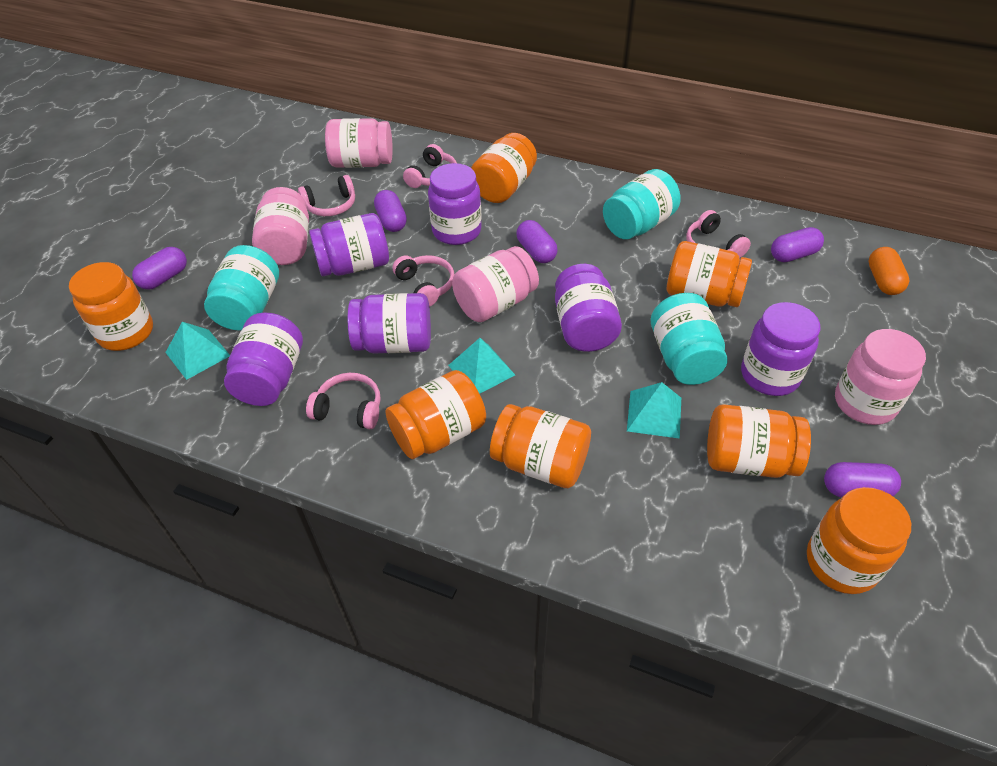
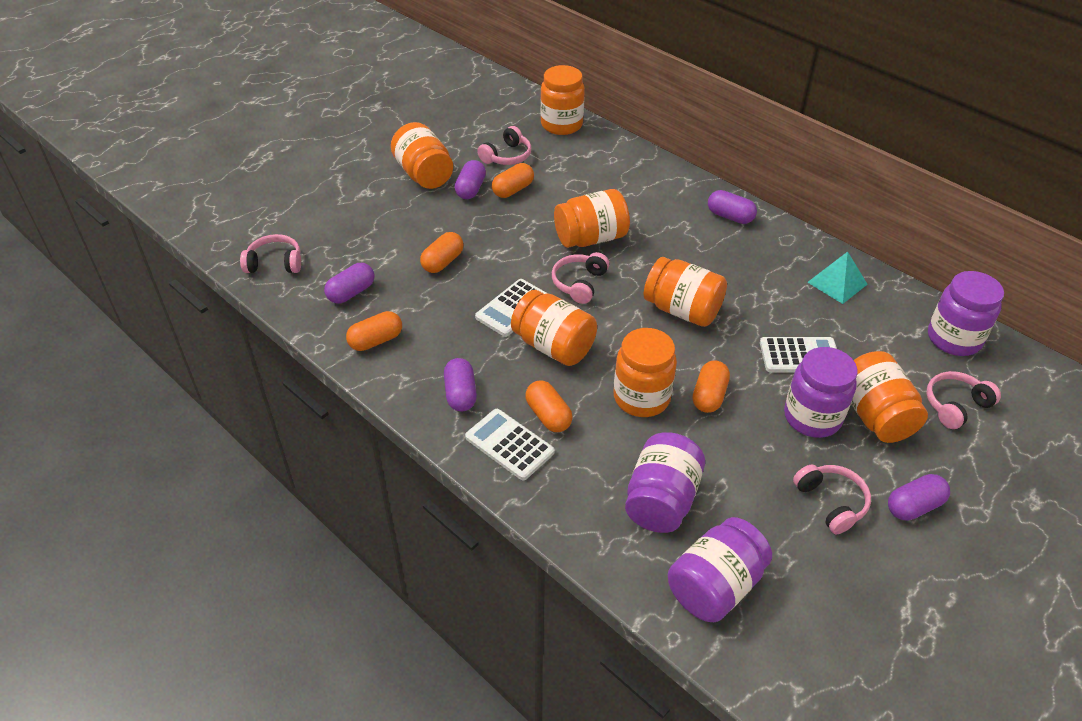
orange capsule: [869,247,909,295] = 1 -> [346,311,402,351] [420,232,464,273] [492,163,534,198] [525,380,573,432] [693,360,730,413] = 5
pink jar: [252,187,309,265] [325,118,393,168] [452,246,539,322] [835,329,926,425] = 4 -> none = 0
purple jar: [224,313,303,406] [309,213,389,276] [348,293,431,354] [428,163,482,245] [555,264,622,352] [741,302,821,396] = 6 -> [625,432,705,533] [668,517,772,622] [784,347,858,438] [928,271,1004,356] = 4
turquoise jar: [204,245,279,330] [603,169,681,239] [651,293,728,385] = 3 -> none = 0
turquoise pyramid: [165,322,230,380] [448,338,515,394] [627,382,681,439] = 3 -> [807,252,868,304] = 1
white calculator: none = 0 -> [465,409,555,480] [475,279,548,337] [760,337,837,373] = 3

